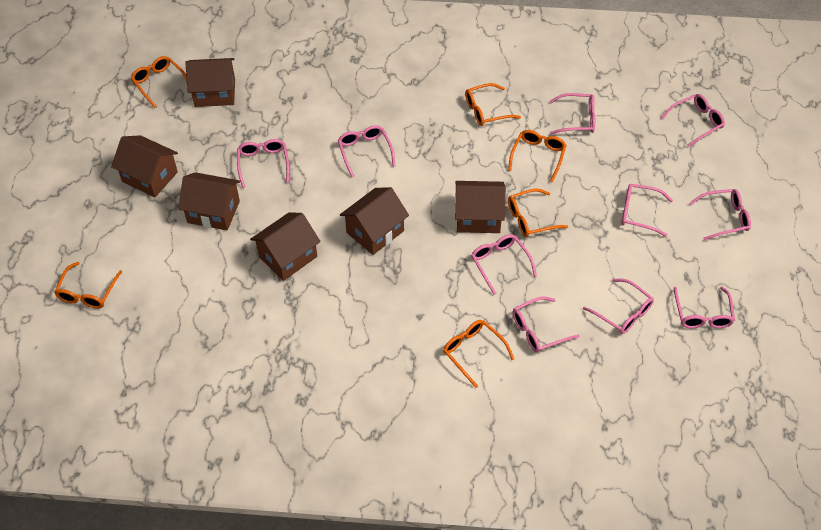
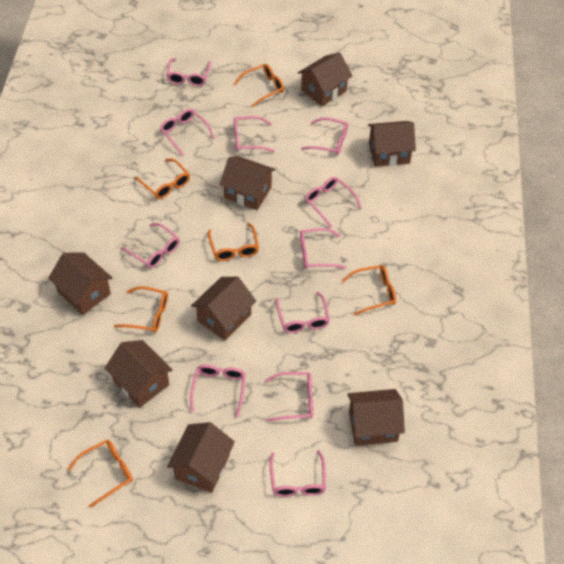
brown house: [111,135,178,197] [178,172,240,230] [185,58,235,107] [250,212,321,281] [340,187,409,255] [455,181,506,233] = 6 -> [48,252,113,315] [105,340,173,408] [167,422,235,493] [191,277,256,340] [220,156,276,210] [298,52,352,107] [348,389,405,446] [368,121,416,167] = 8
pink glasses: [237,139,289,188] [338,125,395,177] [471,234,537,295] [513,296,580,352] [549,93,595,134] [583,279,654,334] [621,184,673,237] [661,94,725,147] [674,286,735,328] [689,189,751,240] = 10 -> [121,223,180,268] [160,109,215,156] [166,58,211,86] [190,364,246,418] [234,116,275,152] [265,372,313,422] [269,450,326,497] [276,292,330,333] [300,228,346,269] [301,117,348,155] [305,177,362,228] = 11

